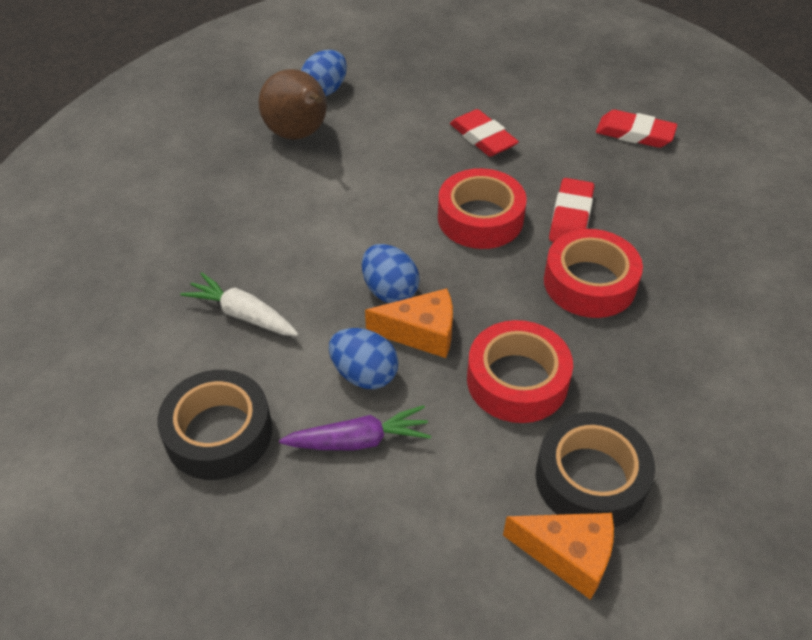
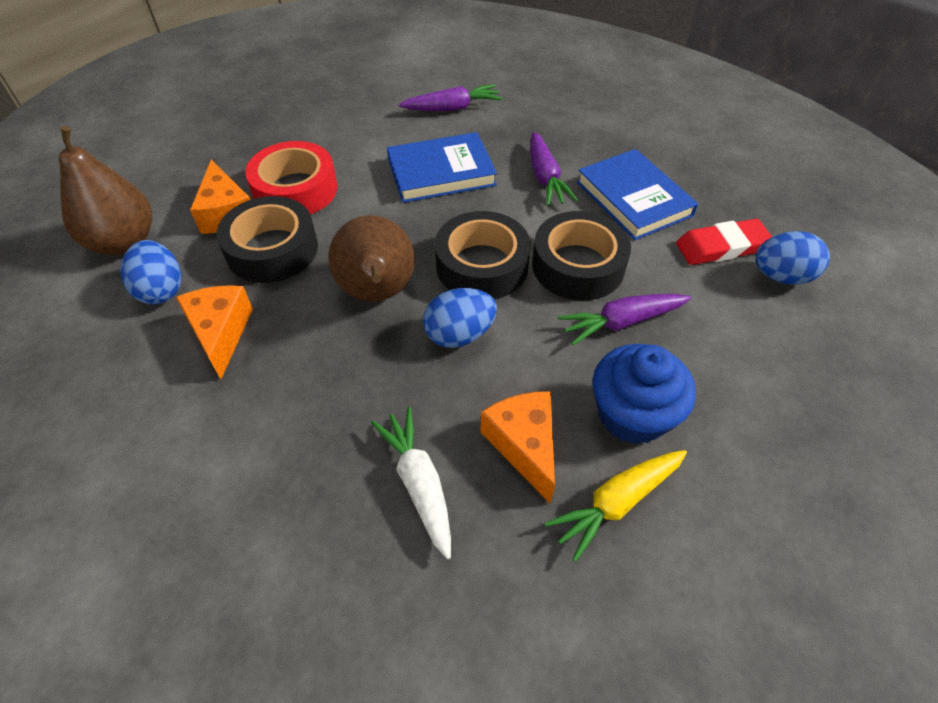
black tape: [157,370,272,480] [535,412,655,527] = 2 -> [216,196,318,283] [435,211,531,299] [532,211,631,301] = 3
blue book: none = 0 -> [387,132,497,203] [577,149,698,240] = 2
blue cupcake: none = 0 -> [593,344,696,444] = 1
brown pear: [258,69,327,140] = 1 -> [59,126,152,255] [328,215,415,302] = 2
orange cheese: [365,288,453,358] [503,513,614,600] = 2 -> [176,285,253,379] [190,160,250,234] [481,391,555,504] = 3
purple carrot: [279,405,431,450] = 1 -> [399,84,503,111] [530,131,578,206] [558,294,691,345] = 3
red eraser: [450,109,519,157] [549,178,594,242] [596,110,677,148] = 3 -> [676,219,772,265] = 1
red tape: [438,168,527,249] [467,320,573,423] [544,229,643,318] = 3 -> [245,141,337,214] = 1
yellow carrot: none = 0 -> [545,450,687,562] = 1

